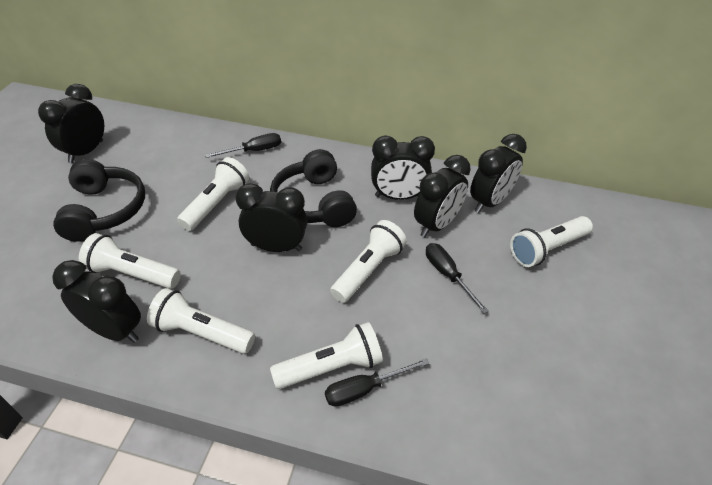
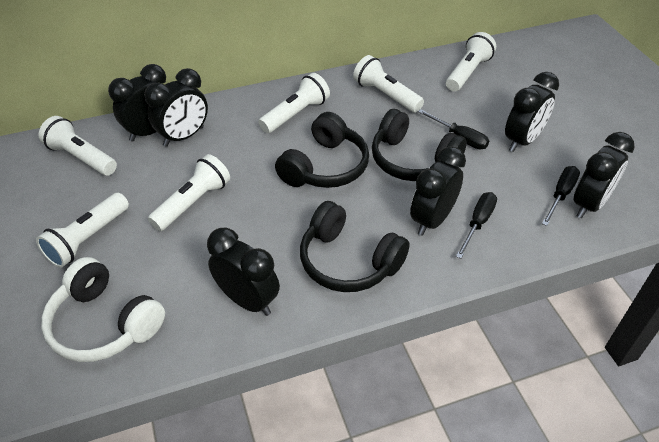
black headphones: [53,159,145,242] [270,149,357,227] = 2 -> [275,112,369,188] [300,201,410,292] [372,109,467,181] = 3
white headphones: none = 0 -> [41,257,165,362] = 1

